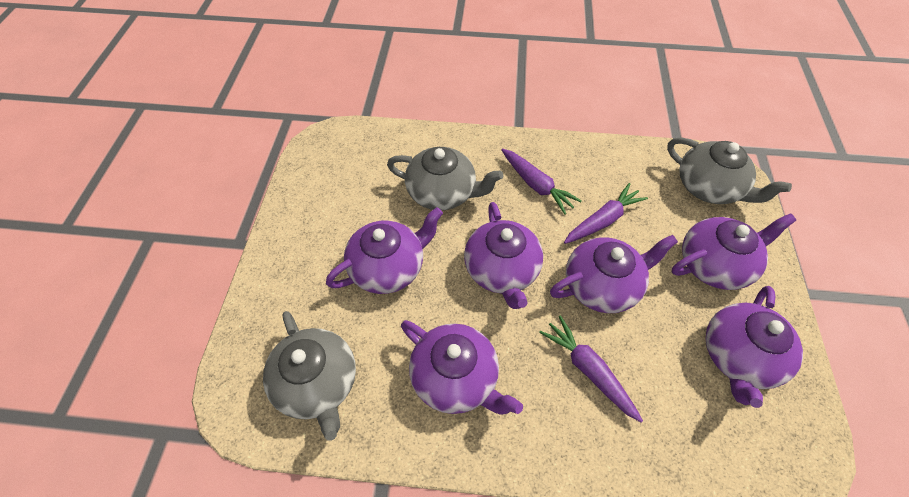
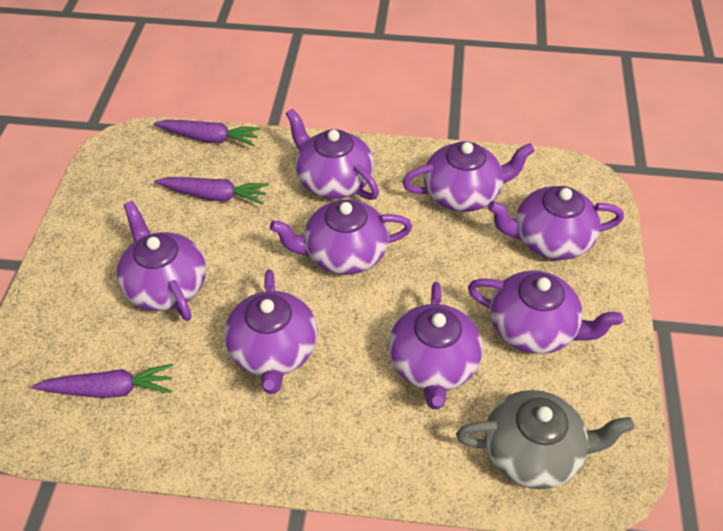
grey teapot: [263,311,356,441] [387,147,503,210] [667,137,792,204] = 3 -> [456,390,634,489] = 1
purple teapot: [326,207,443,294] [401,320,523,415] [464,202,543,309] [550,235,678,313] [672,213,796,290] [706,286,803,408] = 6 -> [117,201,206,321] [224,269,318,394] [270,200,412,275] [286,109,379,200] [388,282,483,409] [402,141,535,212] [468,271,623,354] [488,186,624,260] = 8

